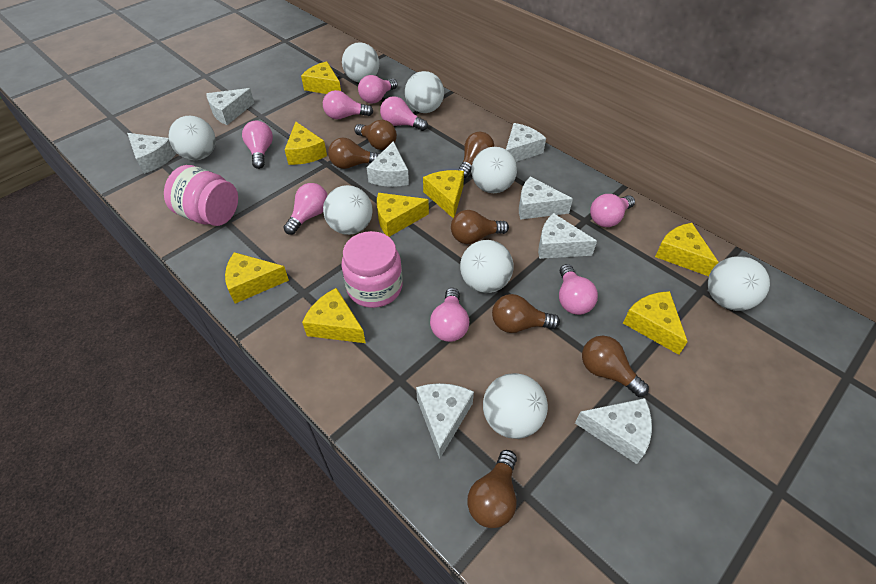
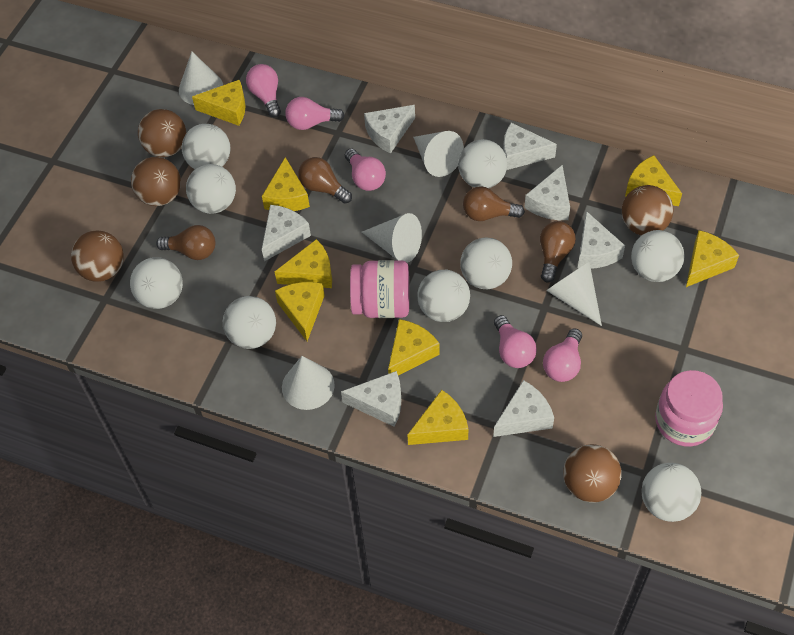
brown ball: none = 0 -> [71,231,124,282] [131,157,181,206] [138,109,186,157] [563,444,622,502] [622,185,673,235] = 5
brown light bulb: [328,138,380,169] [354,120,397,150] [451,210,509,244] [458,132,495,178] [467,450,517,528] [492,294,560,333] [582,336,649,397] = 7 -> [156,225,215,260] [298,157,352,204] [463,186,525,221] [540,221,576,282] = 4
pink light bulb: [242,121,273,169] [283,183,327,235] [323,90,373,119] [358,75,398,104] [380,96,428,131] [430,288,469,342] [559,264,598,315] [590,194,635,227] = 8 -> [246,64,281,118] [285,97,345,130] [345,149,386,191] [494,315,537,368] [543,328,582,382] = 5
white ball: [168,116,216,160] [323,185,373,235] [342,42,379,82] [405,71,444,113] [460,240,514,293] [471,147,517,193] [483,373,548,439] [708,256,770,311] = 8 -> [130,257,183,309] [182,124,230,169] [186,164,236,214] [223,296,276,349] [418,270,470,322] [458,139,507,188] [460,238,512,289] [631,230,685,282] [641,463,701,522] = 9
white cheese: [127,133,177,174] [206,88,254,125] [367,141,409,187] [416,383,474,459] [506,123,546,162] [519,177,573,220] [538,213,597,259] [575,398,652,464] = 8 -> [262,205,311,261] [341,371,401,427] [364,105,415,154] [493,380,554,437] [503,123,557,170] [524,165,570,220] [578,211,625,269] = 7
white cone: none = 0 -> [179,52,223,105] [282,356,335,410] [362,213,422,263] [413,131,464,177] [546,262,602,326] = 5

